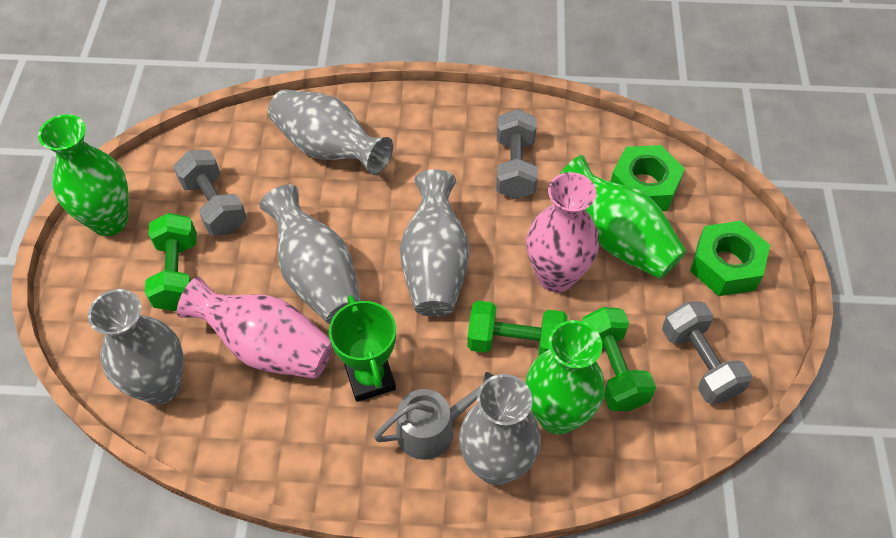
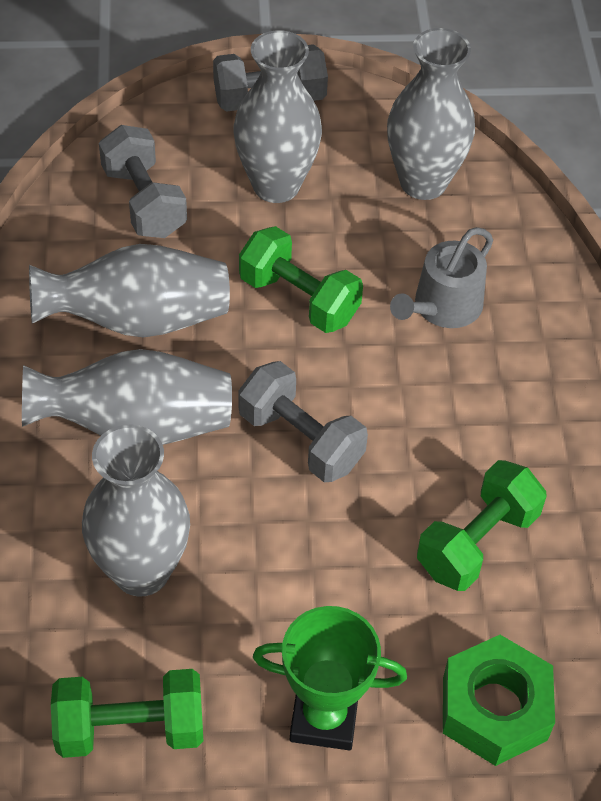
green nut: [611,145,685,211] [690,221,770,296] = 2 -> [443,635,555,766] = 1
green vase: [38,114,129,236] [525,320,605,435] [560,155,686,279] = 3 -> none = 0
pink vase: [177,276,333,379] [527,172,599,293] = 2 -> none = 0

